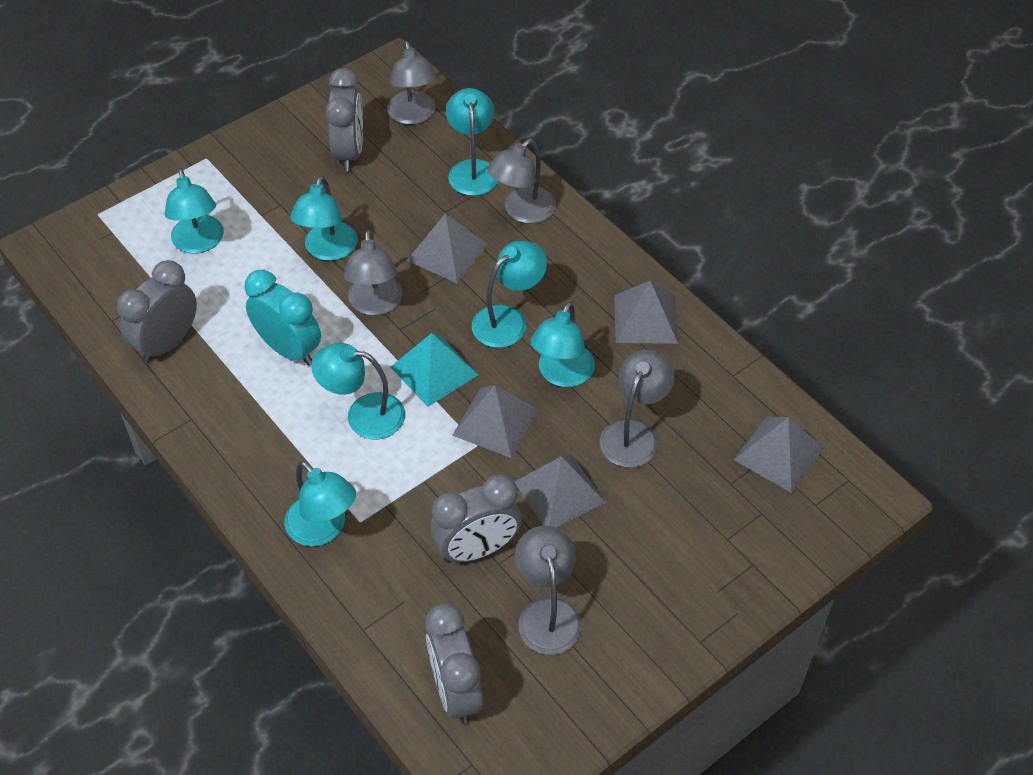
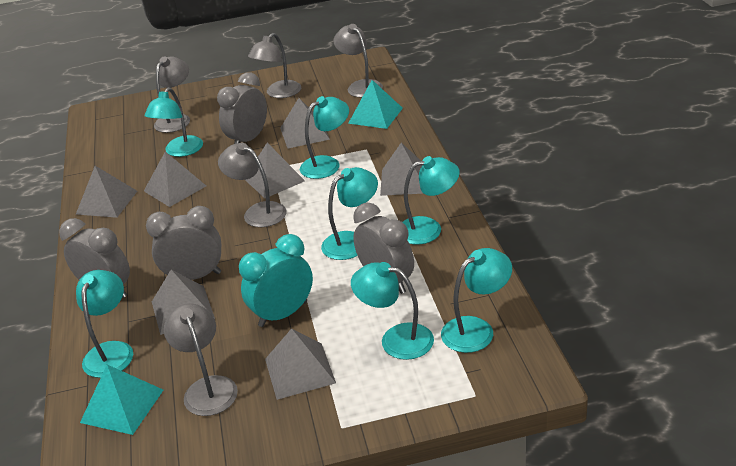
grey pyramid: [407,213,488,283] [452,385,538,458] [515,454,606,528] [614,281,678,344] [734,416,824,493] = 5 -> [76,166,137,218] [144,152,206,207] [152,270,215,335] [245,143,305,198] [265,328,336,400] [280,98,330,148] [380,143,423,196] = 7
turquoise pyramid: [391,333,478,407] = 1 -> [80,365,163,435] [348,80,403,129] = 2

